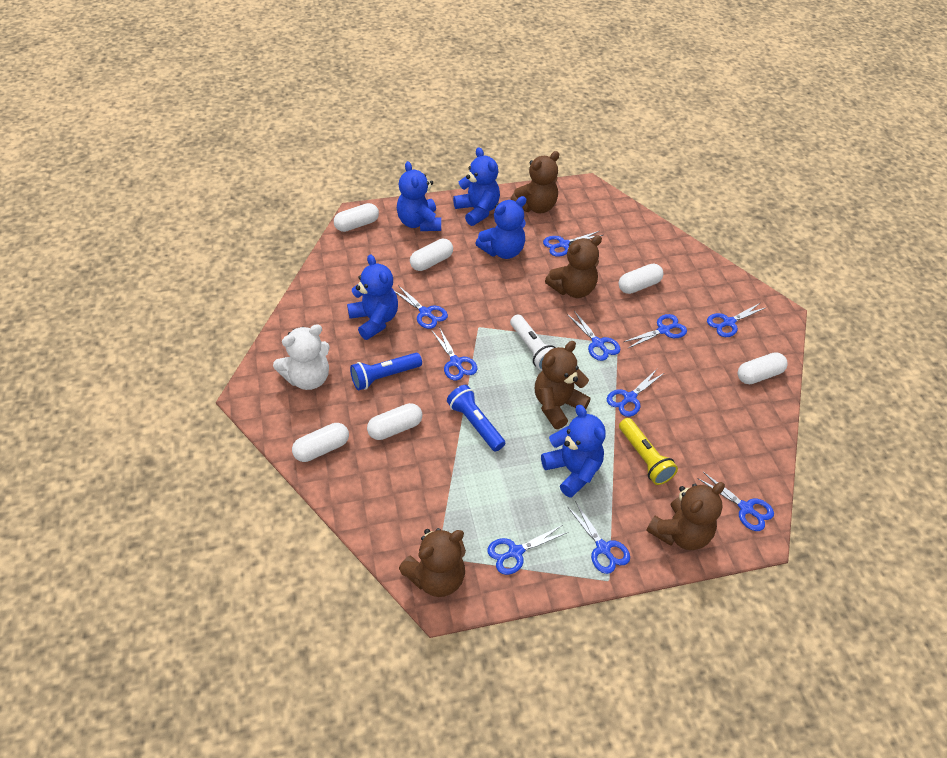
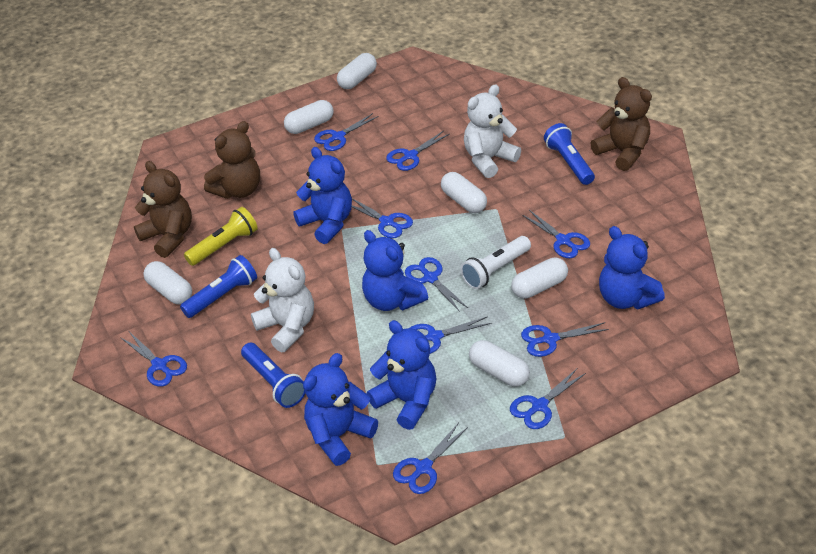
blue flashlight: [350,353,422,390] [447,385,505,452] = 2 -> [180,255,257,318] [241,343,306,408] [544,123,595,185] = 3
brown teddy bear: [399,528,466,597] [510,151,559,213] [535,341,591,429] [545,235,602,298] [646,482,725,550] = 5 -> [134,161,192,258] [204,121,260,199] [591,77,652,171] = 3
white teddy bear: [273,324,330,390] = 1 -> [251,248,314,352] [464,85,521,178] = 2

